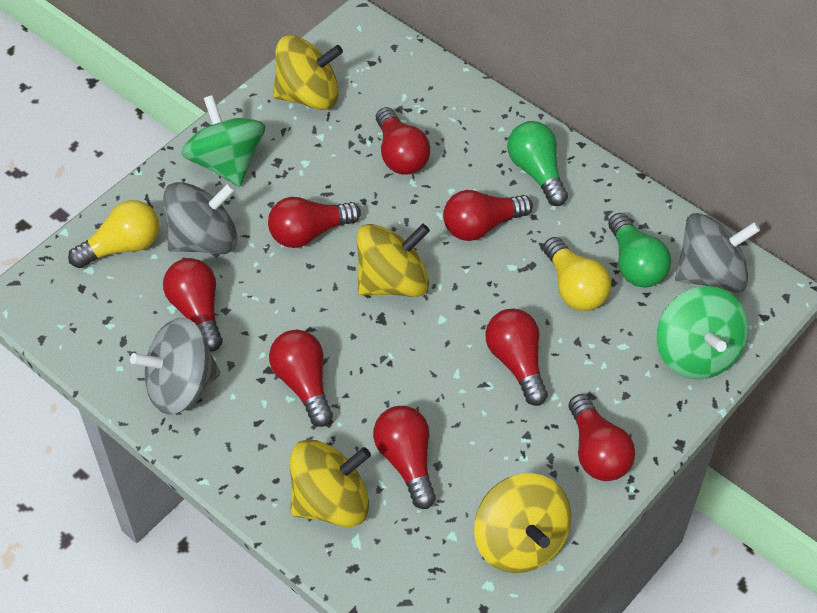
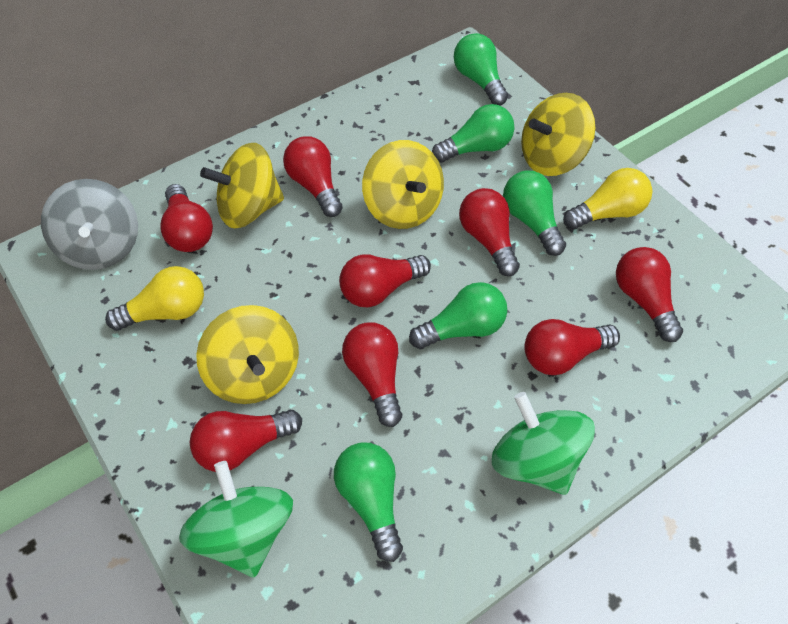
green light bulb: [507,121,568,206] [608,213,671,287] = 2 -> [334,442,403,562] [409,282,507,349] [432,104,514,163] [454,33,508,105] [503,170,566,256] = 5
grey spinning top: [130,317,220,415] [163,182,238,254] [675,213,760,293] = 3 -> [41,179,138,270] = 1

